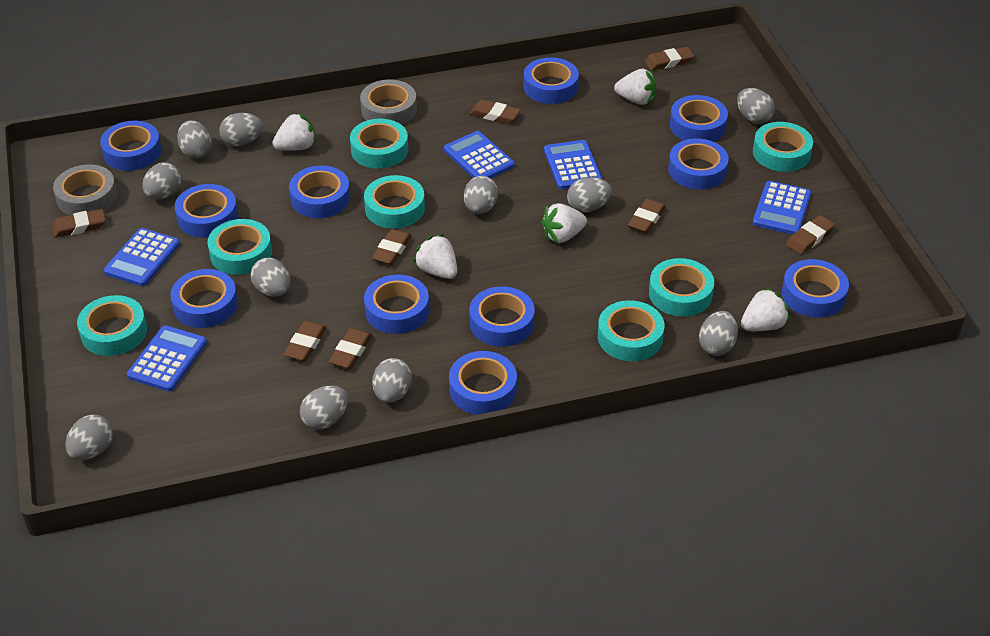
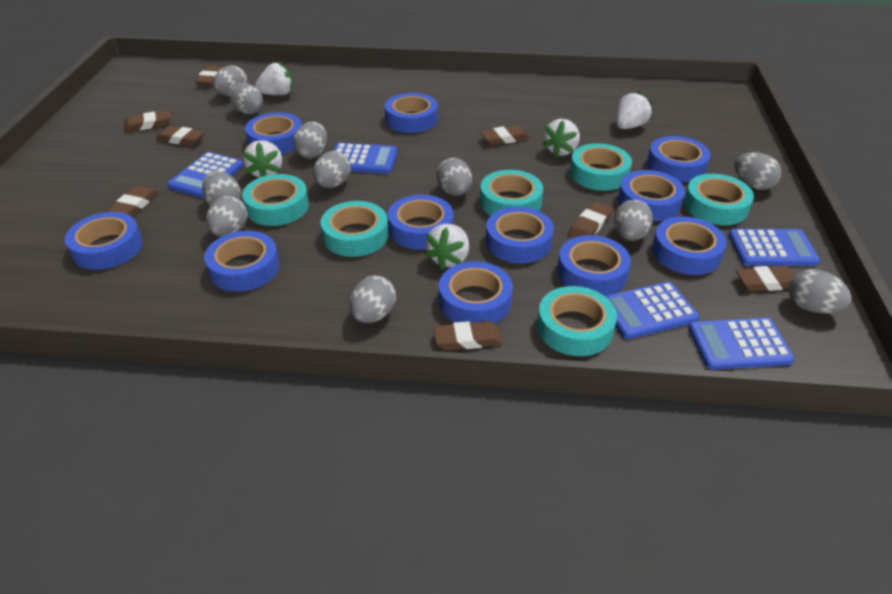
grey tape: [53,164,117,215] [360,79,417,125] = 2 -> none = 0
turquoise tape: [77,295,147,356] [207,219,272,275] [350,119,408,169] [364,175,425,229] [598,300,664,361] [649,258,714,317] [753,122,813,172] = 7 -> [242,174,309,226] [320,201,388,257] [480,170,543,216] [537,286,617,356] [570,143,632,191] [684,174,754,225] = 6

